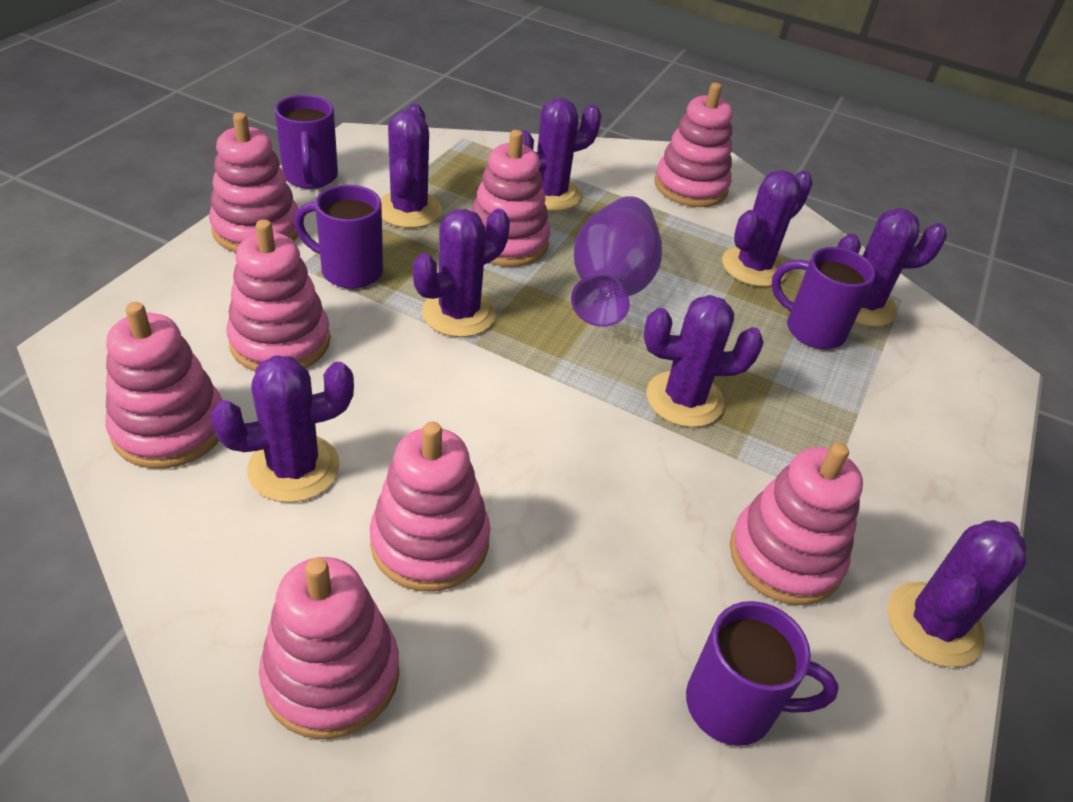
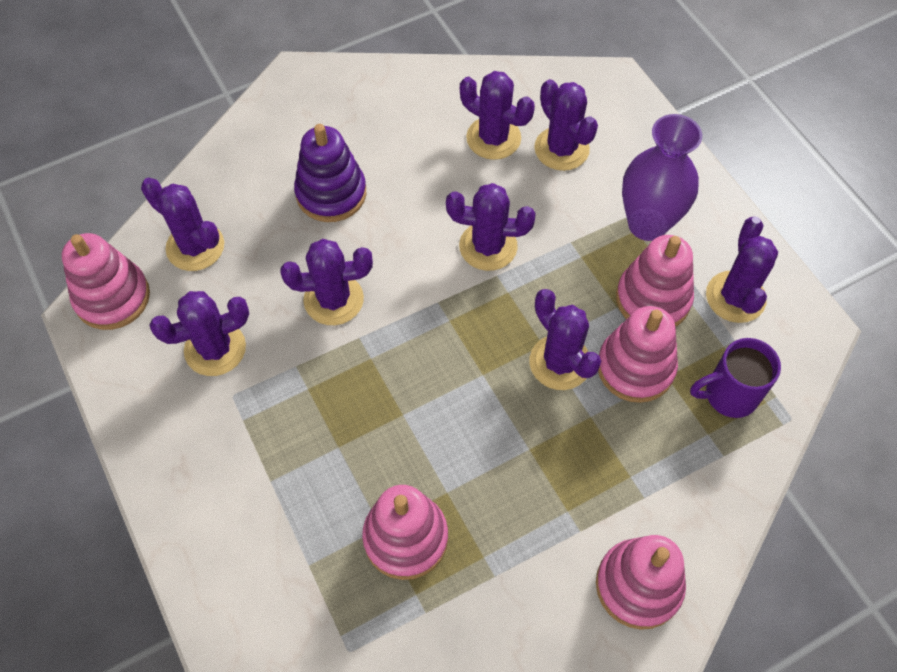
pink stacking toy: [105,302,222,469] [209,112,298,252] [226,219,330,371] [259,557,399,739] [370,421,490,592] [472,130,550,267] [655,83,733,207] [730,442,863,605] = 8 -> [62,233,150,330] [362,485,448,580] [596,535,686,630] [598,306,678,403] [616,235,694,327] = 5
purple mug: [275,95,338,189] [294,185,383,289] [686,601,839,746] [771,247,876,349] = 4 -> [690,338,781,418] = 1
purple stacking toy: none = 0 -> [294,124,366,222] = 1

